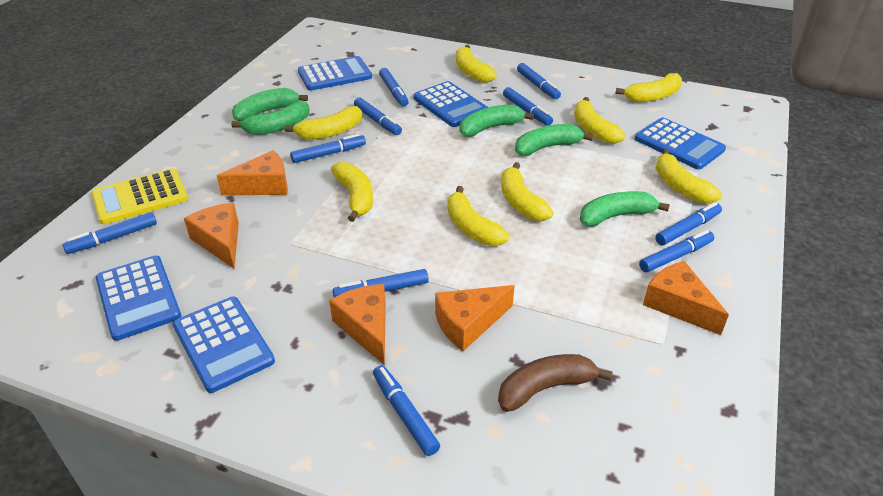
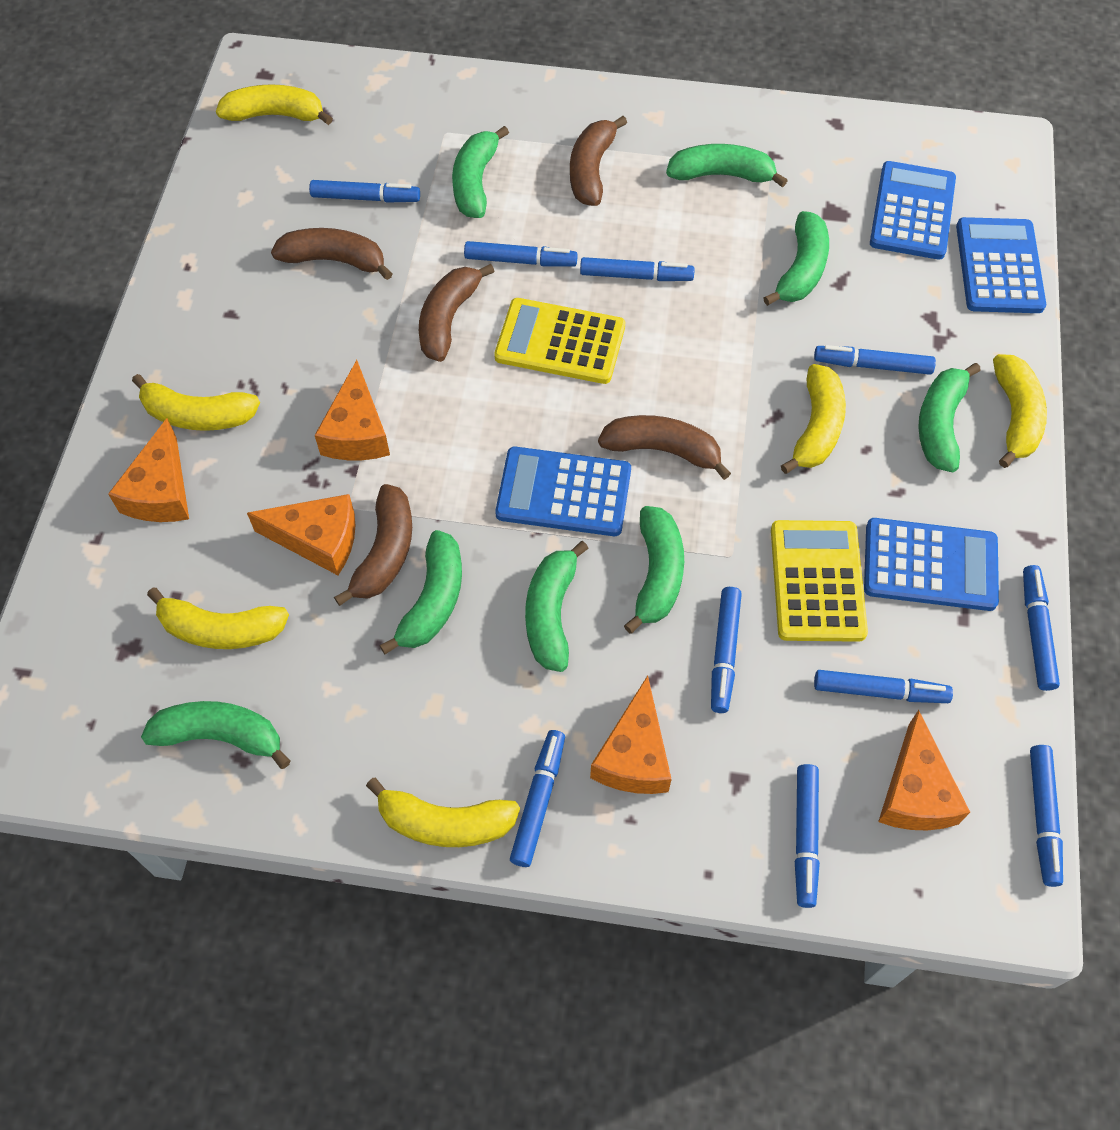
blue calculator: [96,256,181,341] [173,297,275,393] [298,56,372,91] [413,81,488,127] [635,118,726,170] = 5 -> [495,447,631,536] [864,518,999,611] [870,161,956,260] [956,217,1046,313] = 4
brown banana: [498,354,612,412] = 1 -> [271,228,393,280] [334,484,412,606] [419,264,495,362] [570,116,627,206] [598,415,731,480] = 5
green banana: [231,101,310,135] [232,88,308,121] [459,105,534,137] [515,124,593,156] [580,191,670,227] = 5 -> [141,701,291,769] [379,530,462,654] [452,126,509,218] [525,541,589,672] [624,506,684,634] [666,144,788,188] [763,211,829,306] [918,363,981,472] = 8
yellow banana: [284,106,362,140] [331,162,373,222] [447,186,509,246] [456,44,497,83] [501,162,553,221] [574,97,625,144] [615,73,682,102] [656,149,722,204] = 8 -> [132,374,260,431] [147,587,289,649] [216,84,333,125] [366,778,520,847] [781,364,846,474] [993,354,1047,468] = 6
yellow calculator: [92,168,188,224] = 1 -> [494,298,625,384] [771,520,868,642] = 2

